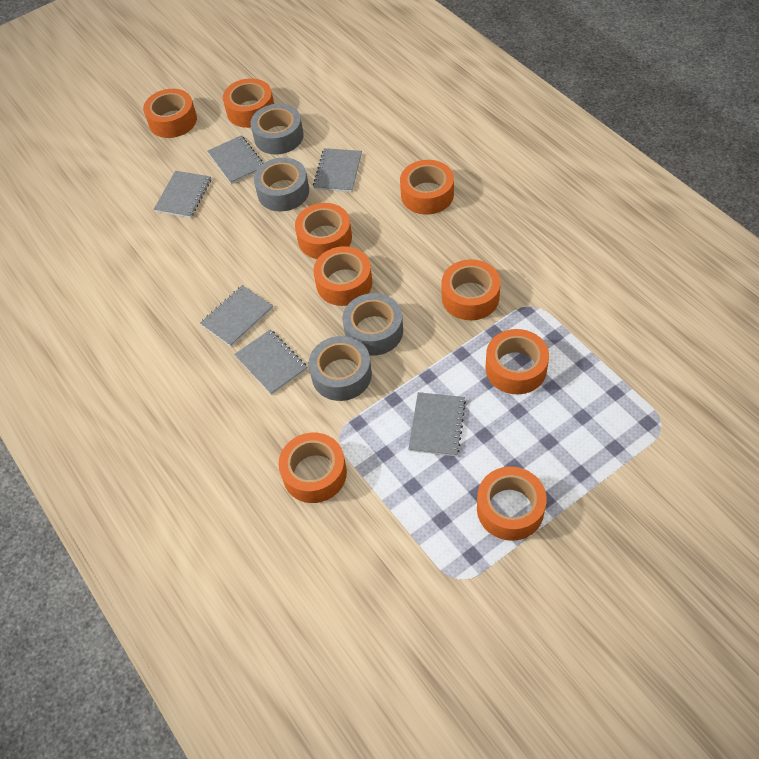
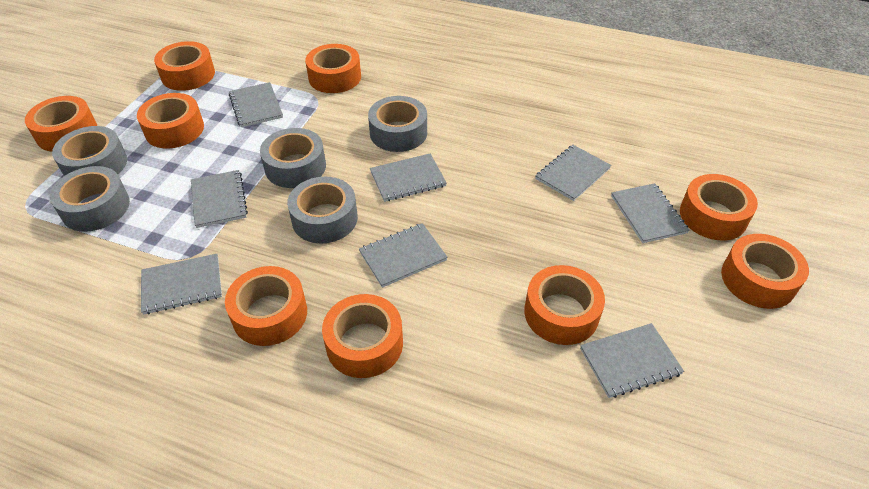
grey notebook: [154,171,211,218] [200,285,273,347] [208,136,263,184] [234,330,307,395] [313,148,362,192] [408,392,466,456] = 6 -> [141,254,222,315] [191,170,248,228] [229,82,283,127] [359,223,448,288] [370,153,447,202] [535,145,612,201] [580,323,684,398] [611,183,689,243] = 8
grey tape: [250,104,303,155] [254,158,309,211] [309,336,372,401] [343,293,403,356] = 4 -> [50,166,130,232] [52,126,127,176] [260,128,326,188] [287,177,358,244] [368,96,427,152] = 5

